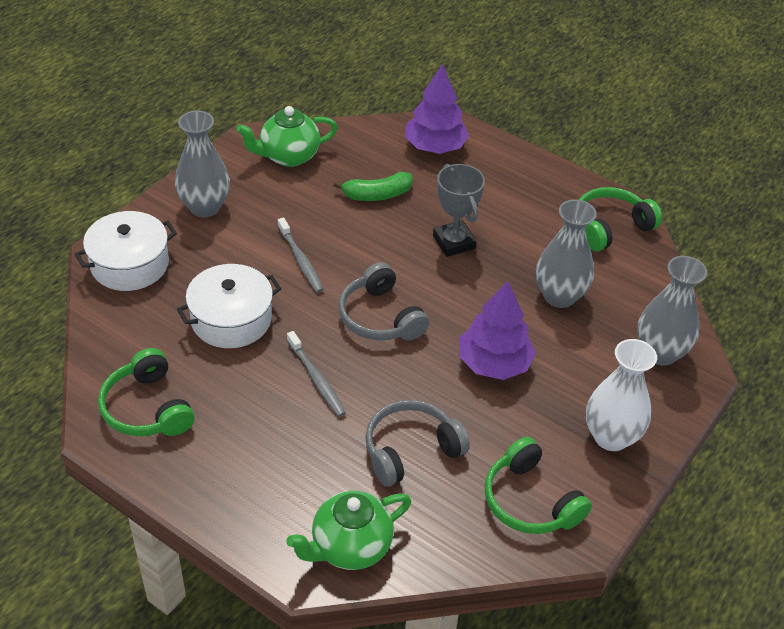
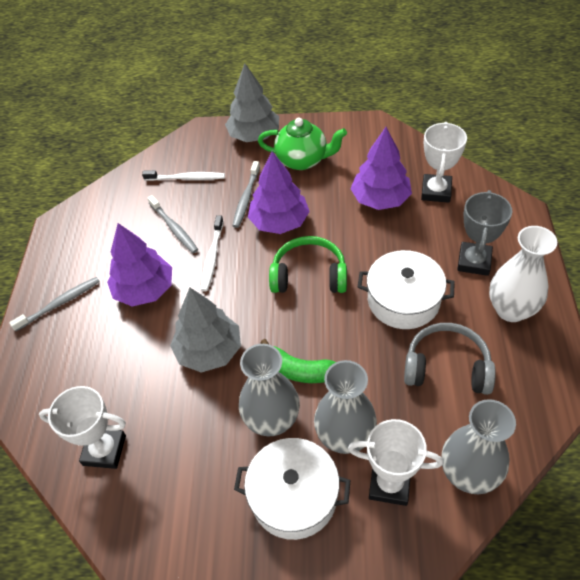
green headphones: [98,348,195,436] [485,437,592,534] [579,187,662,252] = 3 -> [269,236,347,293] = 1
green teapot: [236,106,338,167] [286,491,411,570] = 2 -> [258,118,347,170] = 1
grey headphones: [338,262,429,341] [365,400,470,486] = 2 -> [404,323,496,395] = 1
grey toothbrush: [278,218,324,293] [287,331,346,417] = 2 -> [9,277,100,331] [147,195,198,253] [232,161,260,228] = 3
grey tree: none = 0 -> [170,288,241,373] [225,63,279,142] = 2
purple tree: [405,64,469,154] [459,281,536,380] = 2 -> [107,223,172,307] [248,151,310,234] [350,127,412,210] = 3
white toothbrush: none = 0 -> [142,170,225,181] [201,215,224,292] = 2
white trophy: none = 0 -> [39,386,126,469] [348,419,443,506] [421,122,467,203] = 3

